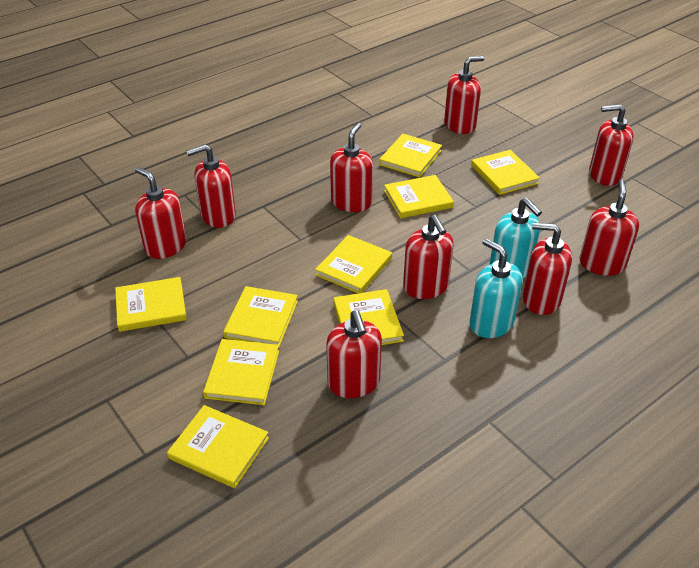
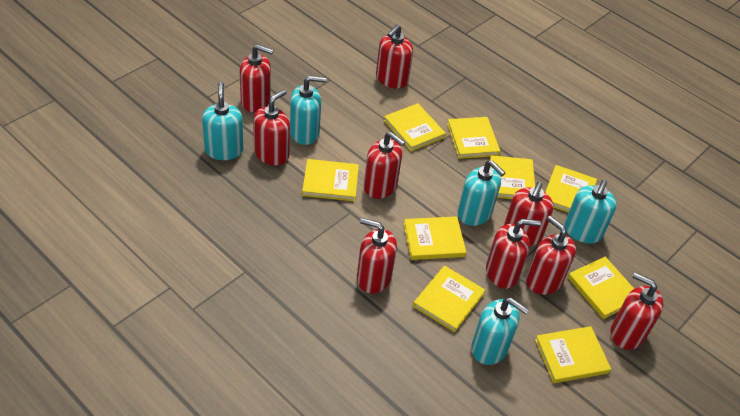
turquoise soap dispenser: [469,238,522,338] [489,198,542,279] = 2 -> [202,82,244,160] [290,76,326,145] [457,160,505,226] [471,298,529,365] [564,180,617,244] = 5

